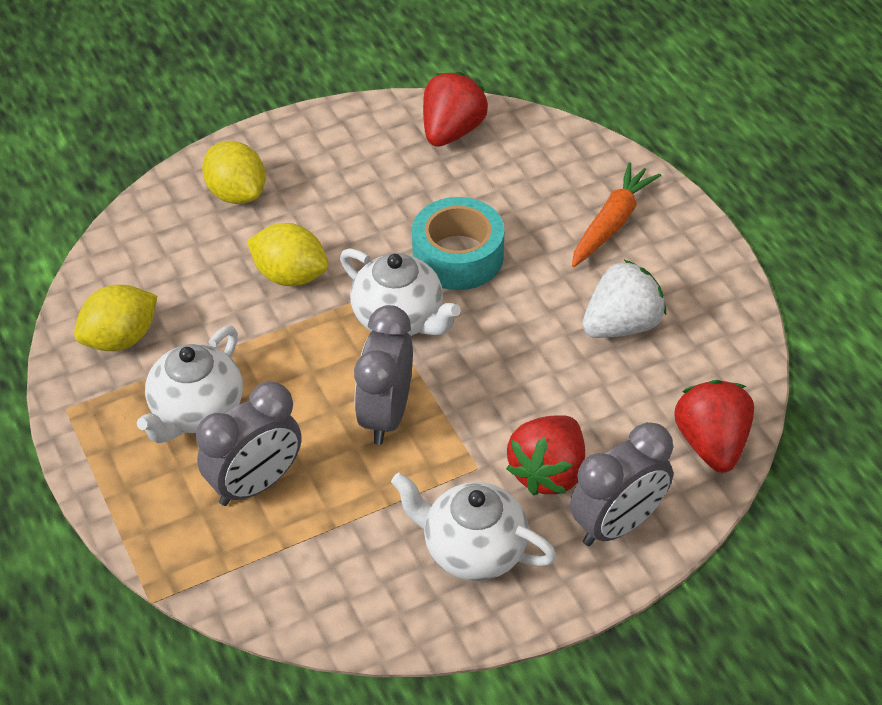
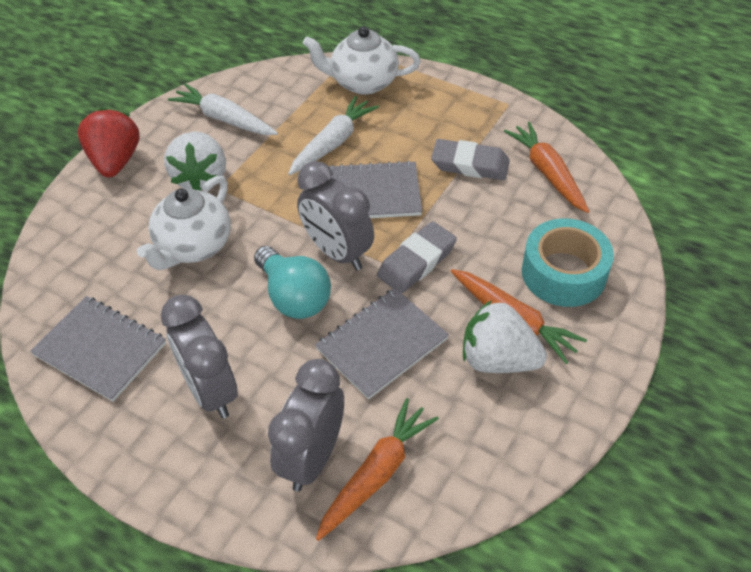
grey eraser: none = 0 -> [377,221,457,293] [431,139,510,180] = 2
grey notebook: none = 0 -> [30,296,166,402] [315,288,449,400] [329,160,422,218] = 3
orange carrot: [572,162,661,267] = 1 -> [316,398,439,541] [451,269,587,364] [504,122,589,213] = 3
red strawberry: [423,72,488,147] [506,415,585,495] [674,380,754,473] = 3 -> [78,108,139,177] = 1
turquoise light bulb: none = 0 -> [254,246,331,319] = 1
white carrot: none = 0 -> [168,83,278,135] [288,96,379,175] = 2
white strawberry: [582,260,666,338] = 1 -> [164,132,226,191] [463,300,547,373] = 2
white teapot: [137,326,243,443] [340,248,461,336] [391,472,557,581] = 3 -> [137,176,231,270] [303,26,421,95] = 2
yellow lemon: [74,285,157,351] [202,141,266,204] [247,223,328,286] = 3 -> none = 0

